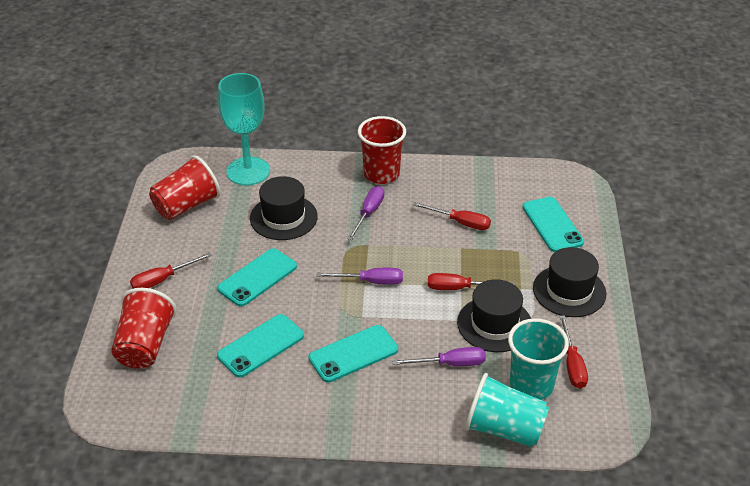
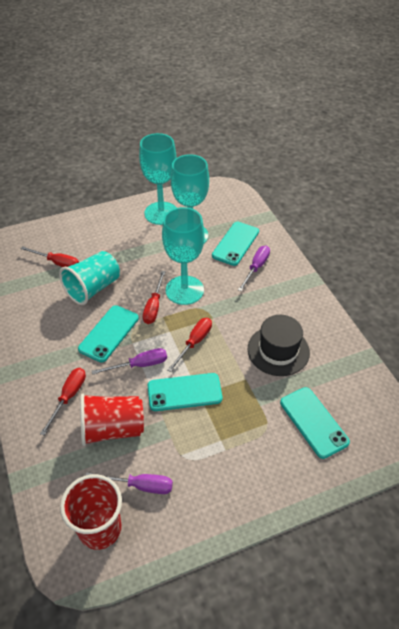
black hat: [250,176,318,240] [457,279,531,352] [533,247,606,317] = 3 -> [248,315,310,376] = 1
red cup: [111,288,177,369] [149,155,220,220] [358,116,406,184] = 3 -> [60,474,122,550] [80,393,144,446] = 2
turquoise cup: [465,373,549,447] [508,318,569,400] = 2 -> [59,251,120,305] = 1
turquoise goblet: [218,73,270,185] = 1 -> [139,133,177,225] [162,207,204,305] [171,154,209,243] = 3

